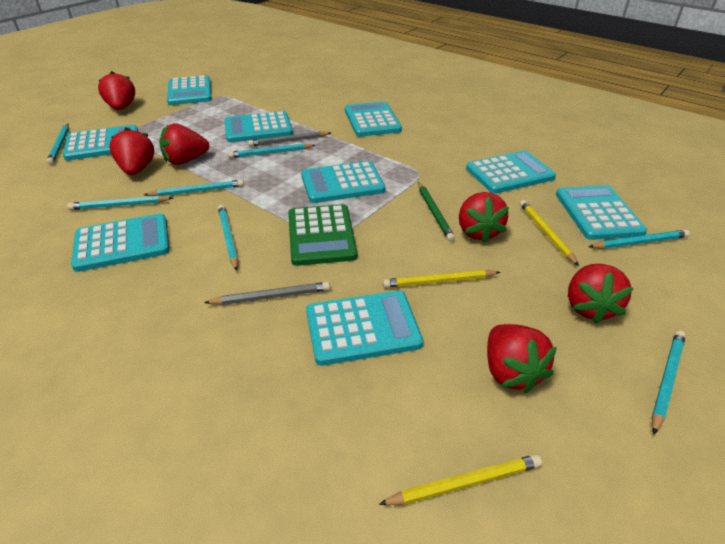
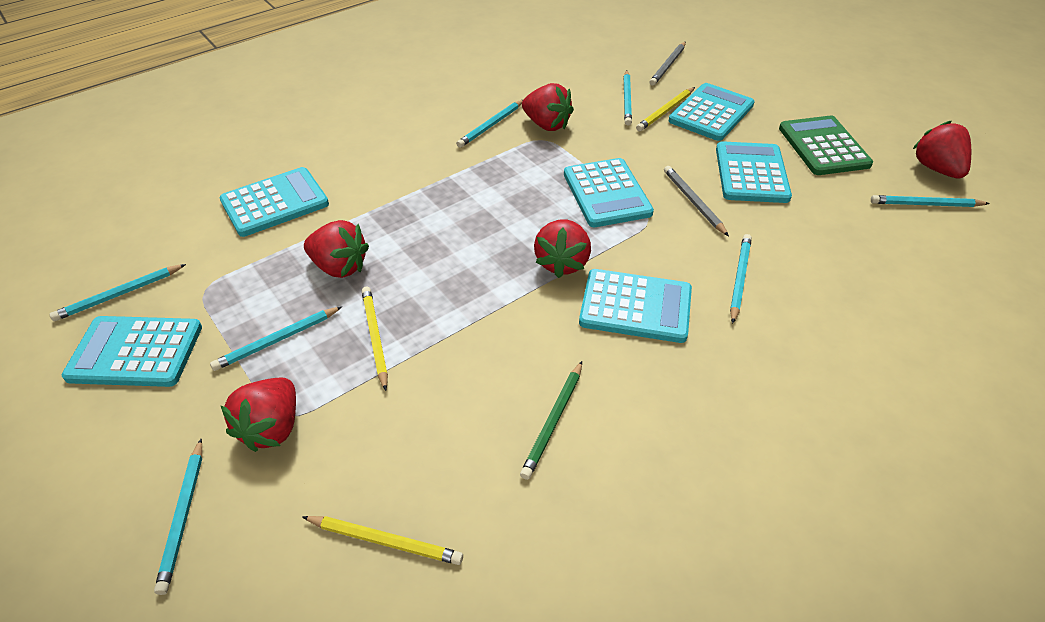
red strawberry: [98,71,135,110] [109,127,154,175] [159,123,209,165] [459,192,509,243] [487,324,557,393] [568,264,633,324] = 6 -> [221,378,296,452] [304,220,369,278] [522,83,574,131] [534,219,591,278] [913,121,971,179] = 5
turquoise calculator: [63,125,138,160] [71,214,169,272] [167,75,212,105] [224,111,293,142] [301,161,385,203] [306,291,423,366] [345,101,402,137] [466,151,556,194] [556,185,647,240] = 9 -> [62,316,202,387] [219,167,329,237] [564,158,654,227] [579,269,692,343] [669,83,755,141] [716,141,792,203] = 6

